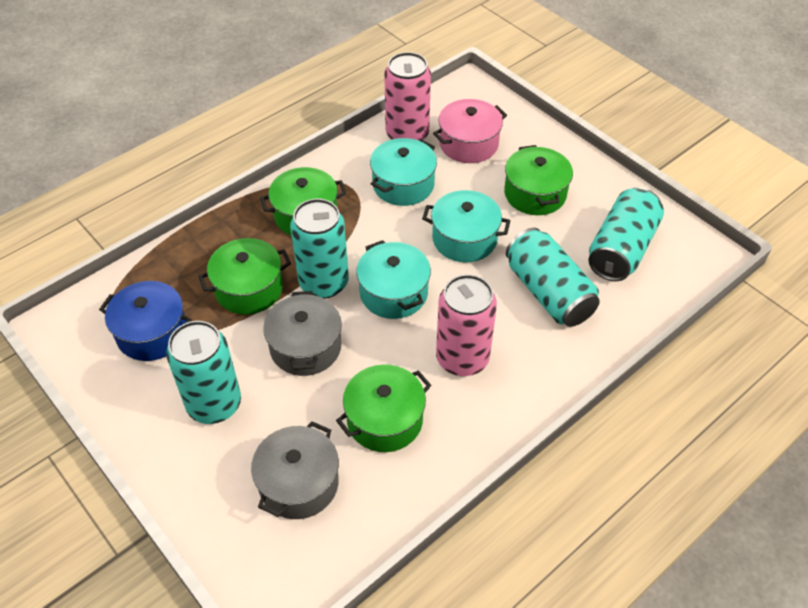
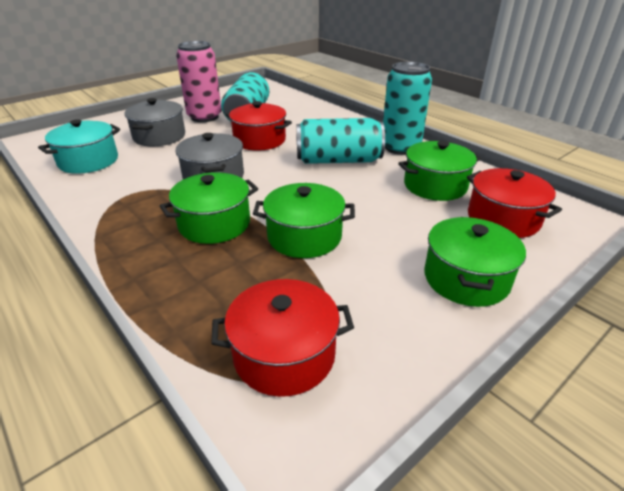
blue pot: [99,281,192,361] = 1 -> none = 0
pink can: [384,52,431,141] [436,274,497,376] = 2 -> [176,41,222,122] = 1
pink pot: [433,99,507,163] = 1 -> none = 0
red pot: none = 0 -> [211,279,354,397] [226,101,292,151] [467,168,562,238] = 3
turquoise can: [166,321,241,424] [290,199,349,299] [506,228,600,327] [588,187,664,281] = 4 -> [221,72,269,121] [297,118,385,164] [383,62,432,155] = 3
turquoise pot: [356,240,431,319] [370,138,437,206] [422,190,511,262] = 3 -> [38,119,120,174] = 1

